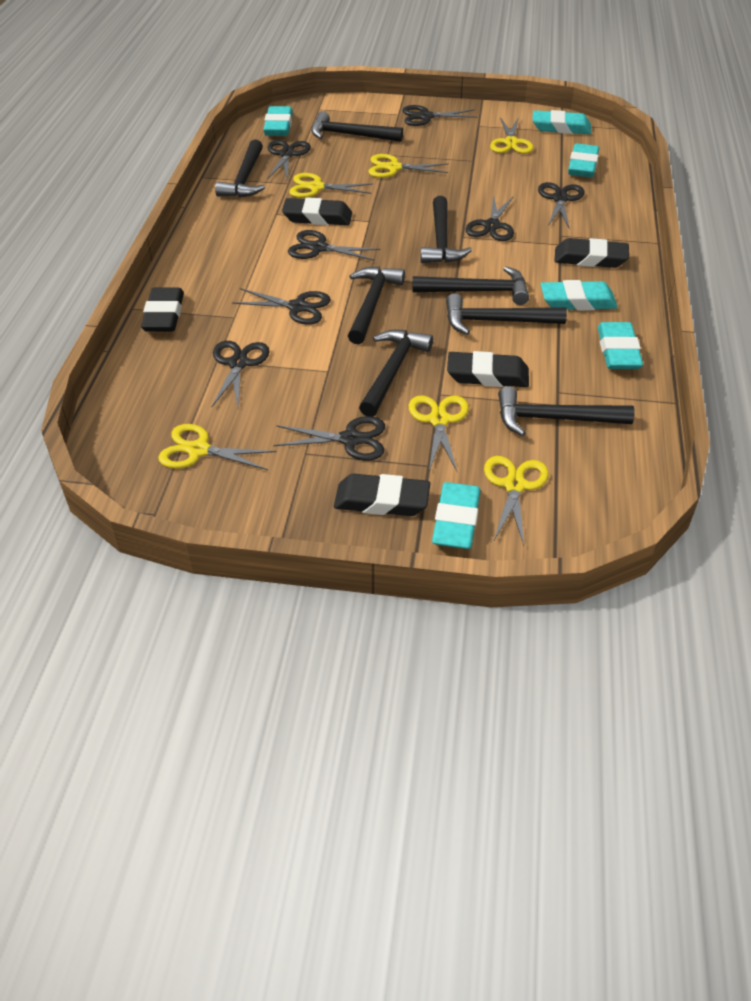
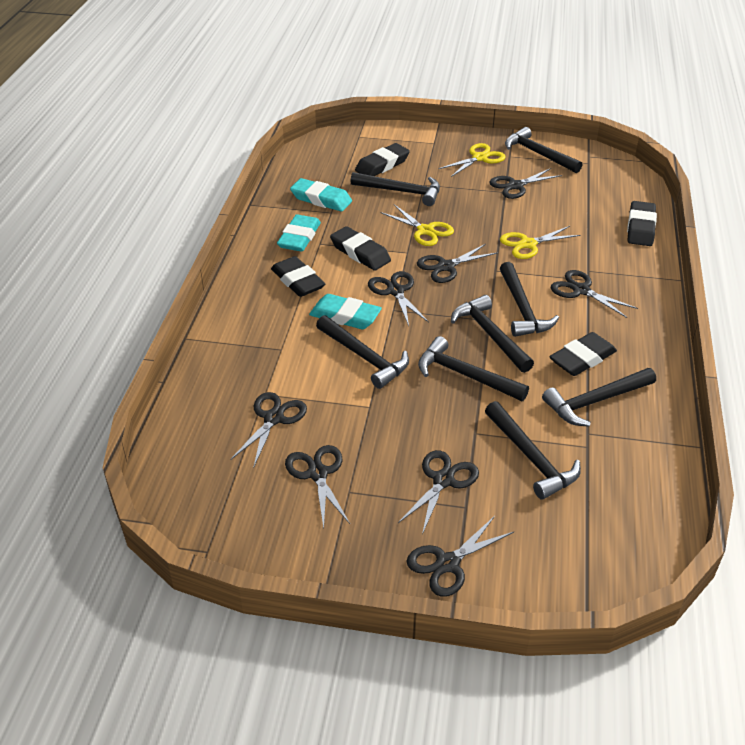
turquoise eraser: [263,106,293,136] [432,482,481,549] [532,110,591,134] [541,280,618,311] [568,143,599,178] [598,322,643,369] = 6 -> [277,215,321,251] [290,178,352,212] [309,294,382,329] = 3
yellow scissors: [158,424,276,470] [289,173,373,198] [368,154,449,178] [409,396,469,471] [484,456,549,545] [490,117,534,154] = 6 -> [381,204,454,246] [439,143,506,177] [500,226,581,259] = 3

